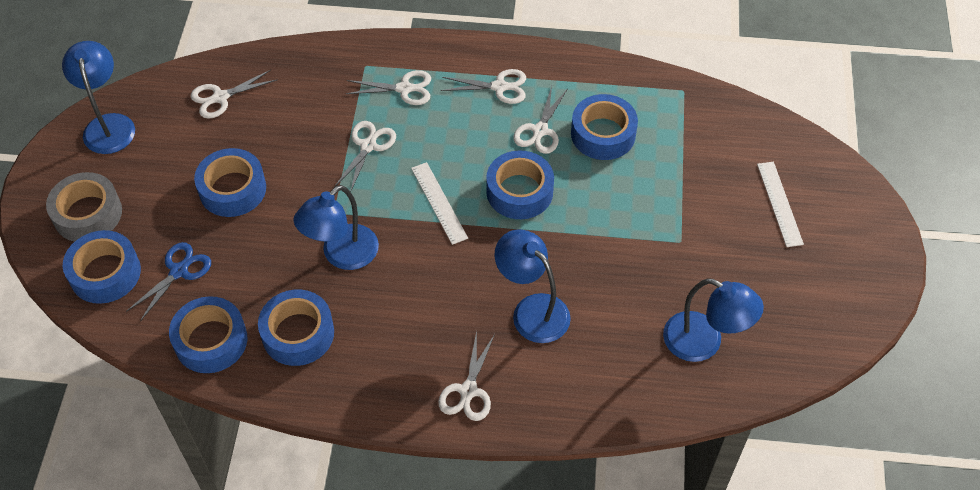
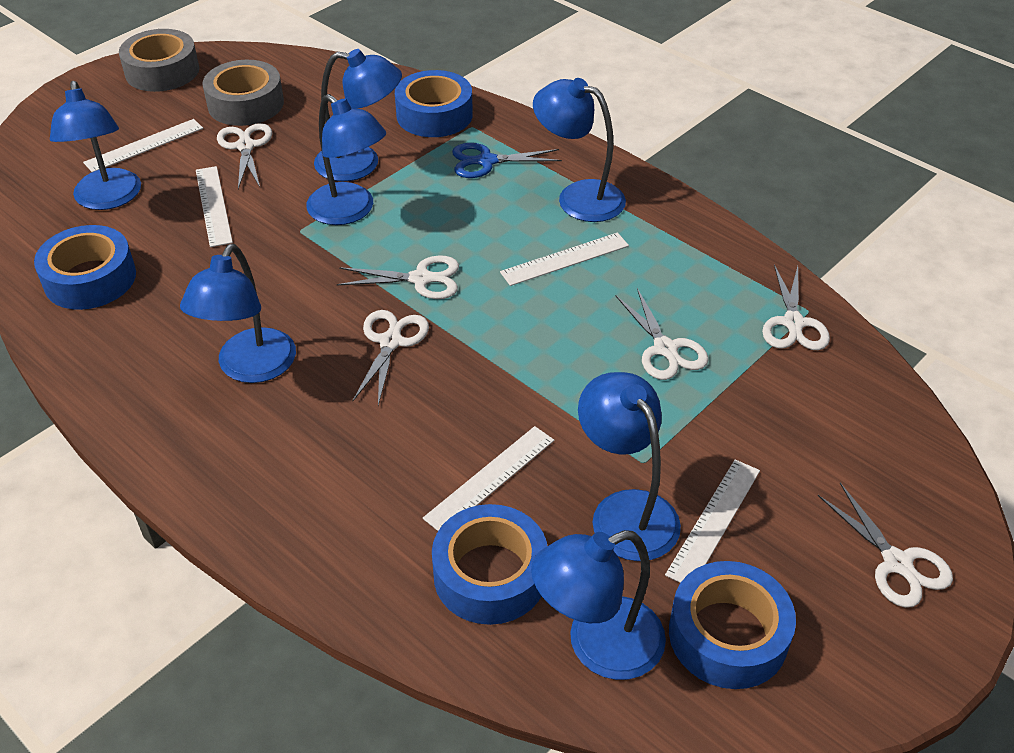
blue lamp: [62,41,135,154] [294,185,379,270] [494,229,571,343] [663,278,764,362] = 4 -> [50,81,141,210] [180,244,296,383] [306,94,386,225] [314,49,402,181] [531,530,666,680] [533,78,626,222] [578,372,681,561] = 7
blue tape: [63,230,141,304] [169,296,247,373] [194,148,266,217] [258,289,334,366] [486,150,554,219] [571,94,638,160] = 6 -> [34,225,136,310] [395,70,473,137] [432,504,547,625] [669,561,796,689] = 4
grey tape: [46,172,122,242] = 1 -> [119,29,199,92] [202,60,284,126] = 2
white ruler: [411,162,468,245] [757,162,804,247] = 2 -> [83,119,203,172] [196,166,233,247] [423,426,554,531] [500,233,629,286] [665,459,760,583] = 5

